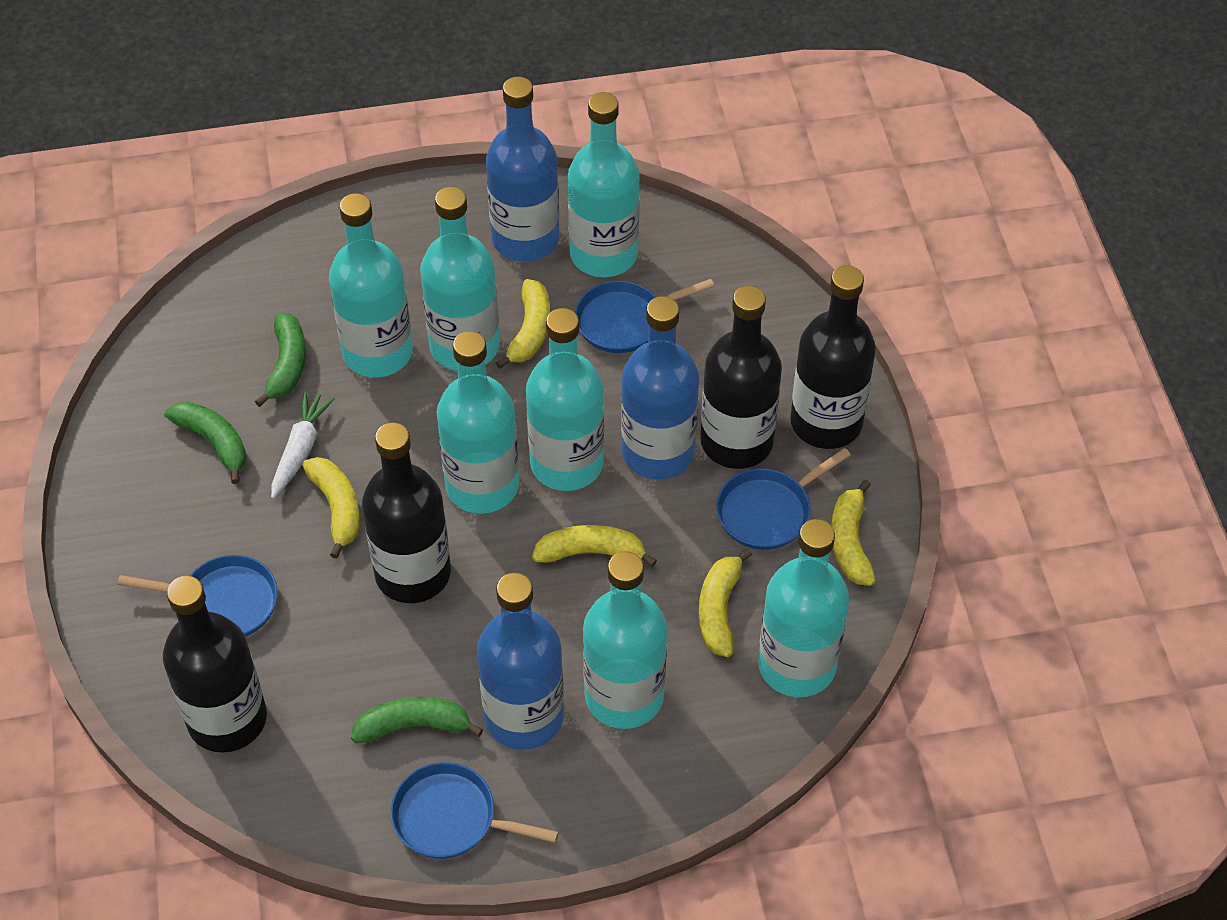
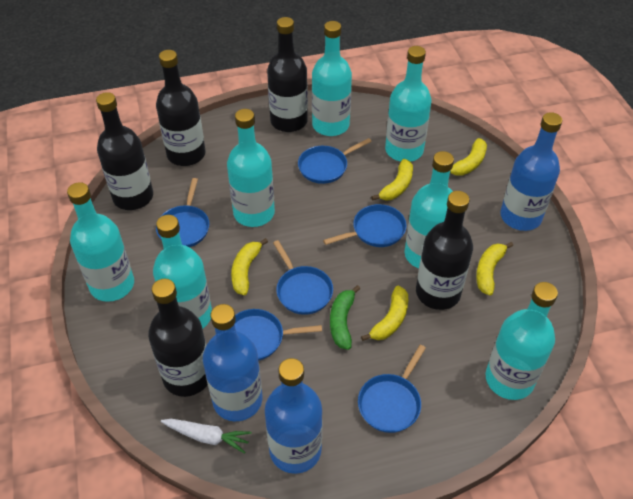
black bottle: [163,576,267,753] [362,422,451,603] [700,286,782,469] [790,265,876,449] = 4 -> [96,92,153,210] [148,279,208,397] [156,50,206,166] [267,17,308,132] [416,191,473,310] = 5
blue pan: [118,555,278,637] [390,762,559,859] [575,279,714,353] [716,448,851,550] = 4 -> [156,178,209,247] [235,309,322,361] [273,240,333,315] [298,138,372,184] [323,204,407,247] [358,345,426,433] = 6
green banana: [164,402,247,484] [255,313,306,407] [351,697,483,743] = 3 -> [330,285,360,350] = 1

